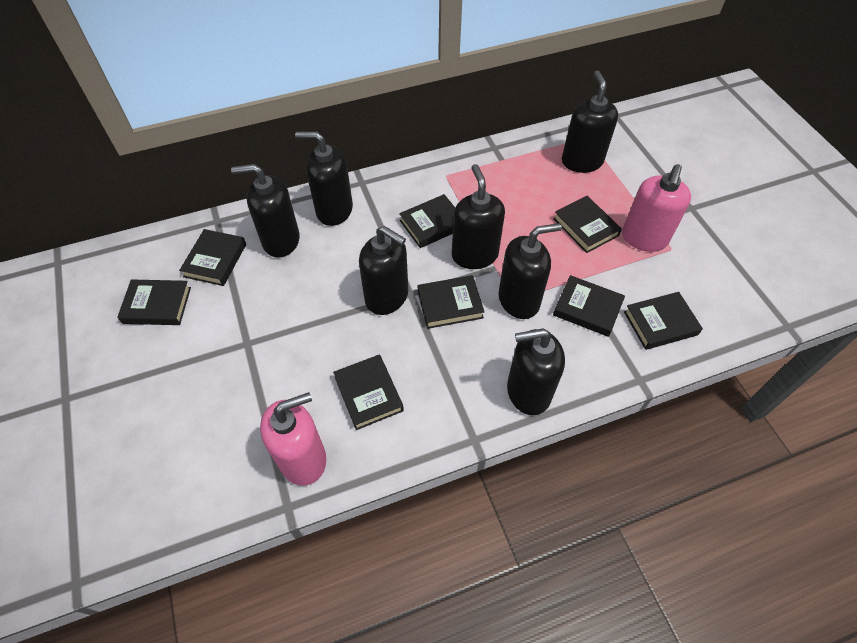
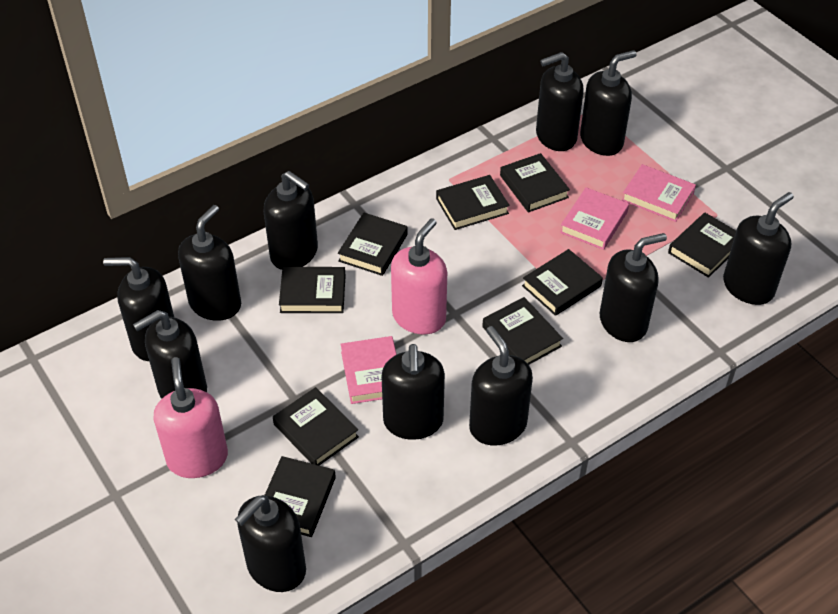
black book: [117,279,191,325] [179,229,246,286] [333,354,404,430] [399,194,455,248] [418,275,484,329] [553,196,622,253] [553,275,625,337] [624,292,703,350] = 8 -> [265,456,336,537] [273,387,359,465] [279,267,346,313] [338,213,407,276] [436,175,510,230] [482,297,563,365] [500,153,570,212] [522,249,603,316] [668,213,736,278] = 9
black soap dispenser: [231,164,300,258] [295,132,353,226] [359,226,408,315] [452,164,505,269] [499,223,562,319] [507,328,565,415] [562,70,618,173] = 7 -> [103,257,174,361] [133,310,207,399] [178,205,241,321] [235,495,306,592] [263,171,318,270] [381,344,445,440] [469,326,533,446] [536,52,584,151] [580,50,637,156] [600,233,667,342] [723,192,794,305] = 11
pink book: none = 0 -> [341,336,397,404] [560,187,629,250] [622,164,696,222] = 3

